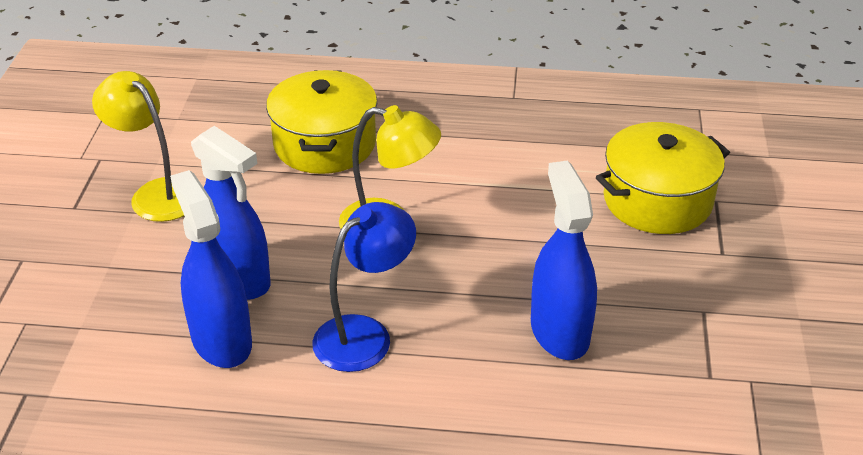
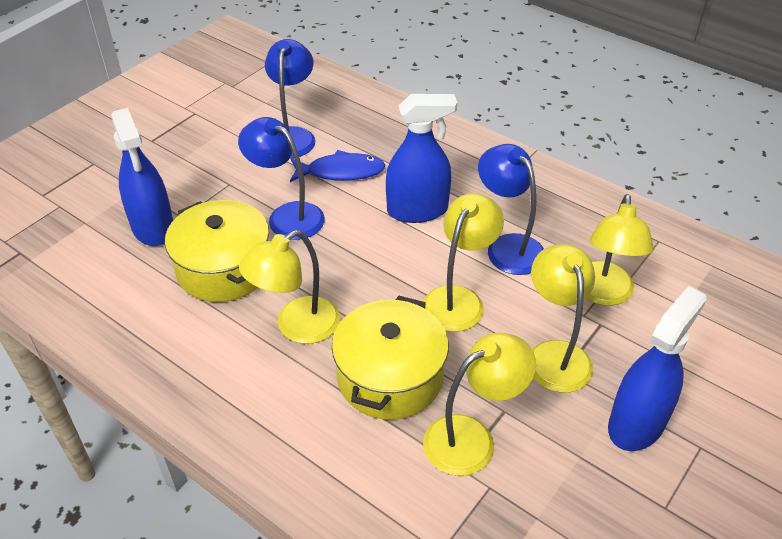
blue fish: none = 0 -> [290,150,385,182] = 1
blue lamp: [312,202,416,372] = 1 -> [238,117,325,240] [265,39,315,158] [478,144,544,275] = 3
yellow lamp: [92,71,184,222] [339,105,441,229] = 2 -> [239,230,340,344] [423,193,504,332] [423,333,536,476] [531,244,595,393] [586,194,654,306] = 5

